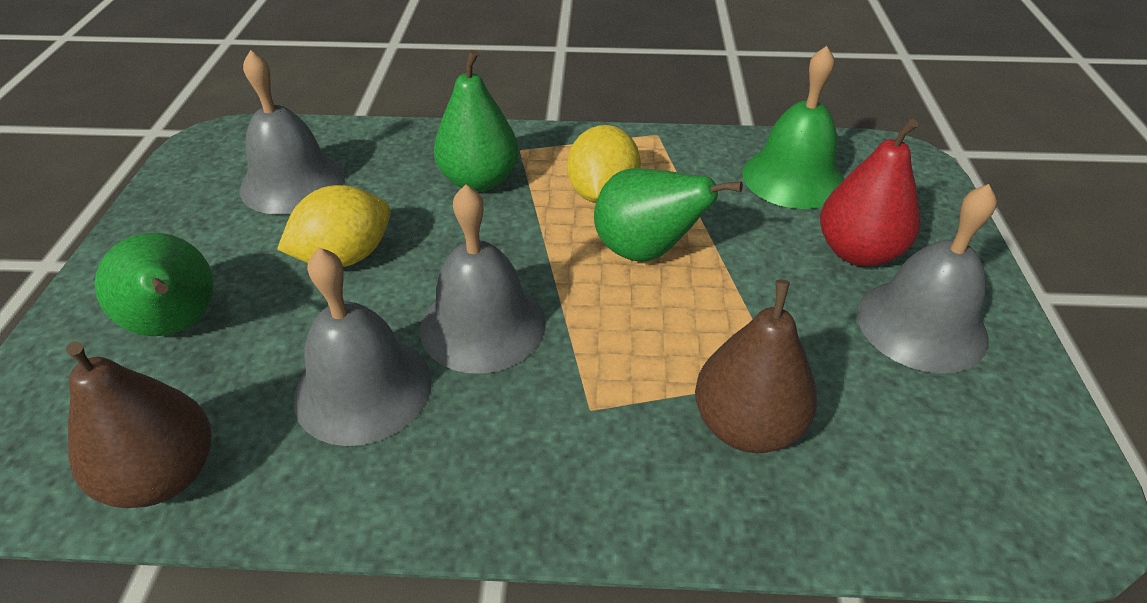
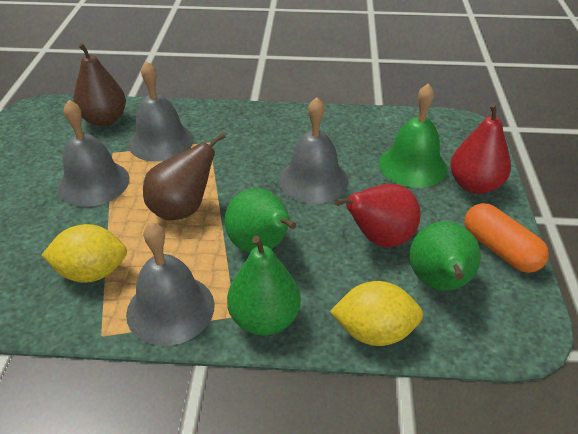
orange capsule: none = 0 -> [465,203,549,273] = 1
red pear: [820,119,920,266] = 1 -> [335,184,421,247] [450,103,511,194] = 2

